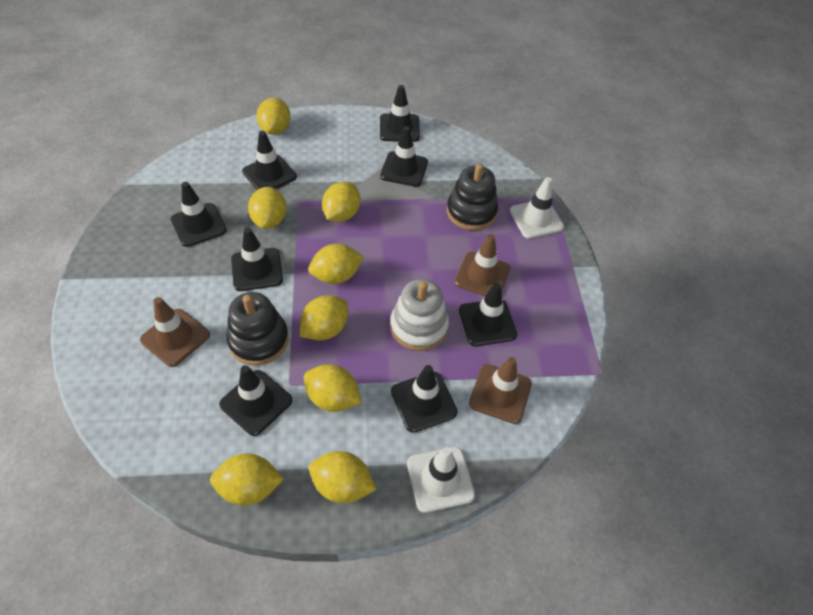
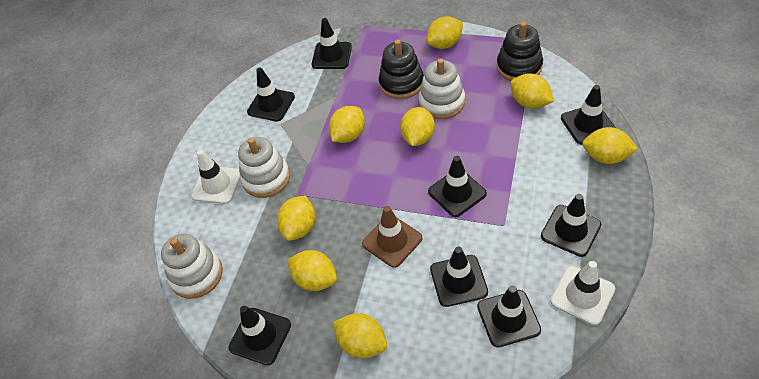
brown traffic cone: [140,297,210,367] [454,234,511,296] [469,357,532,424] = 3 -> [362,206,423,268] = 1
white stacking toy: [390,279,449,351] = 1 -> [161,234,223,299] [238,137,290,198] [418,58,465,119] = 3

